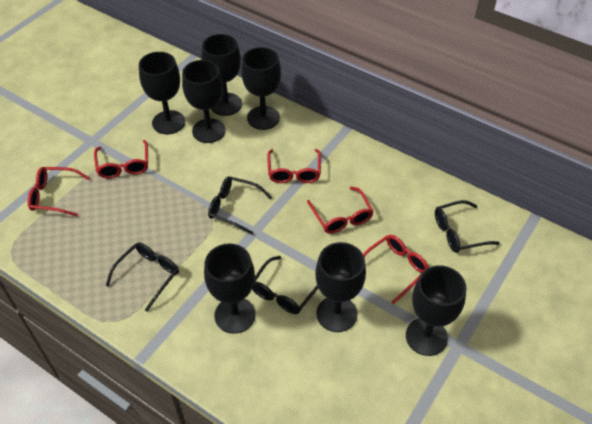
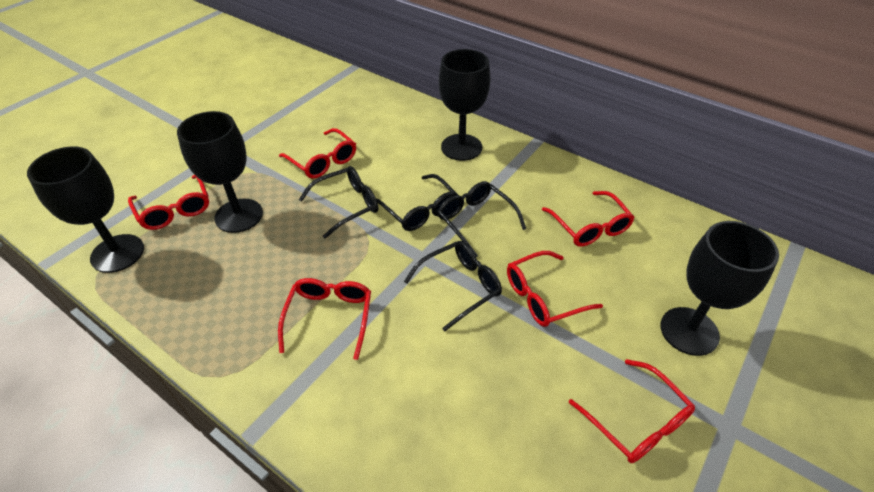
black goblet: [139,52,185,134] [182,60,226,143] [202,34,242,116] [204,243,256,334] [241,47,281,130] [315,242,366,332] [406,265,467,356] = 7 -> [27,147,144,273] [177,111,263,233] [439,49,490,161] [660,221,779,356] = 4
red glasses: [28,167,90,216] [94,140,148,179] [267,149,321,183] [307,187,374,234] [363,235,429,304] = 5 -> [128,175,209,230] [278,278,371,360] [279,128,356,179] [507,251,603,327] [542,191,635,247] [569,359,695,463] = 6

